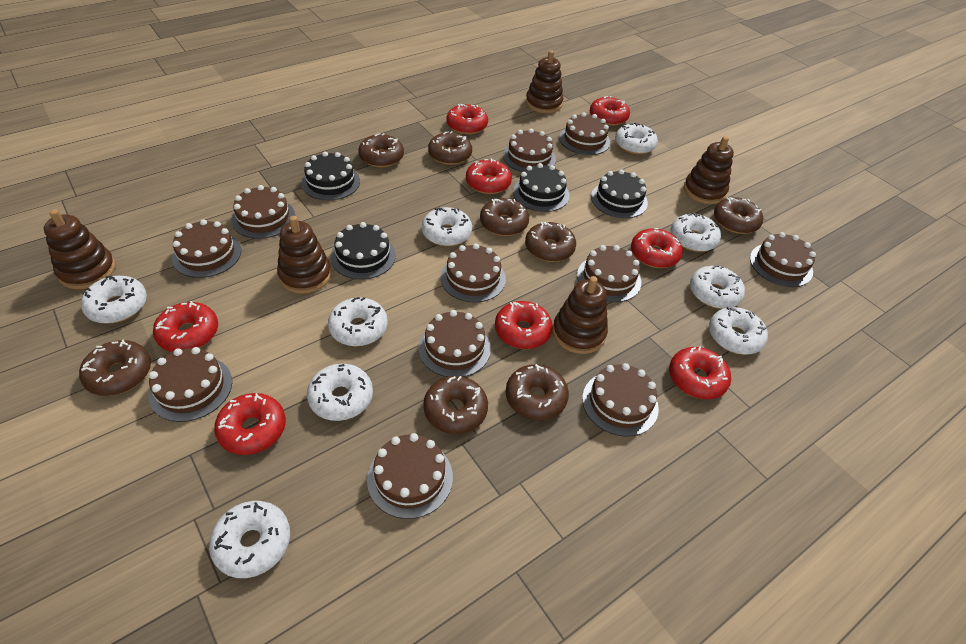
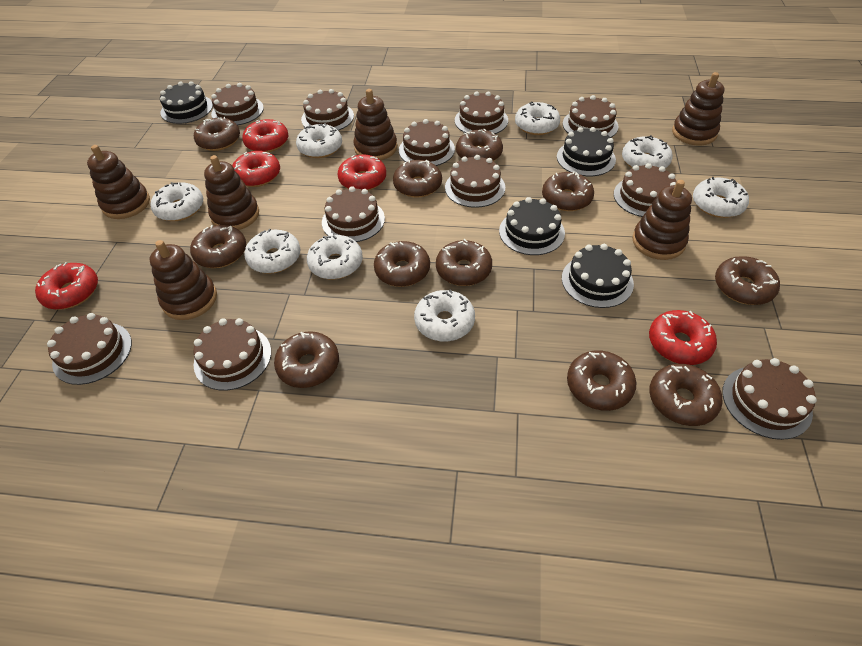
brown donut: [79,340,151,396] [358,133,404,168] [423,376,488,434] [428,131,472,165] [480,198,529,236] [506,364,569,420] [525,222,576,262] [714,197,763,234] = 8 -> [190,225,246,268] [194,117,240,151] [274,331,339,388] [374,241,430,287] [393,160,442,198] [436,239,492,286] [456,129,503,161] [542,171,594,211] [567,350,636,411] [649,364,723,426] [715,256,780,305] = 11
brown stacking toy: [44,209,116,289] [277,216,331,294] [526,50,563,113] [552,276,608,354] [684,136,734,204] = 5 -> [87,145,150,219] [150,240,217,320] [204,155,259,230] [353,89,397,160] [632,180,692,260] [672,72,725,145] = 6
red donut: [153,301,218,352] [214,393,286,455] [446,104,488,135] [466,159,512,194] [495,301,553,349] [590,96,630,126] [631,228,683,268] [669,347,731,399] = 8 -> [35,262,98,310] [232,151,280,187] [242,119,289,152] [338,155,386,191] [649,310,717,365] = 5
white donut: [81,276,147,324] [209,501,290,578] [307,364,373,421] [328,297,388,346] [422,207,472,246] [615,123,658,155] [670,213,721,252] [690,265,745,309] [709,307,768,355] = 9 -> [151,182,203,221] [244,229,300,274] [296,123,342,158] [307,235,363,280] [414,289,475,342] [515,102,560,135] [622,135,673,168] [693,177,749,218] = 8

